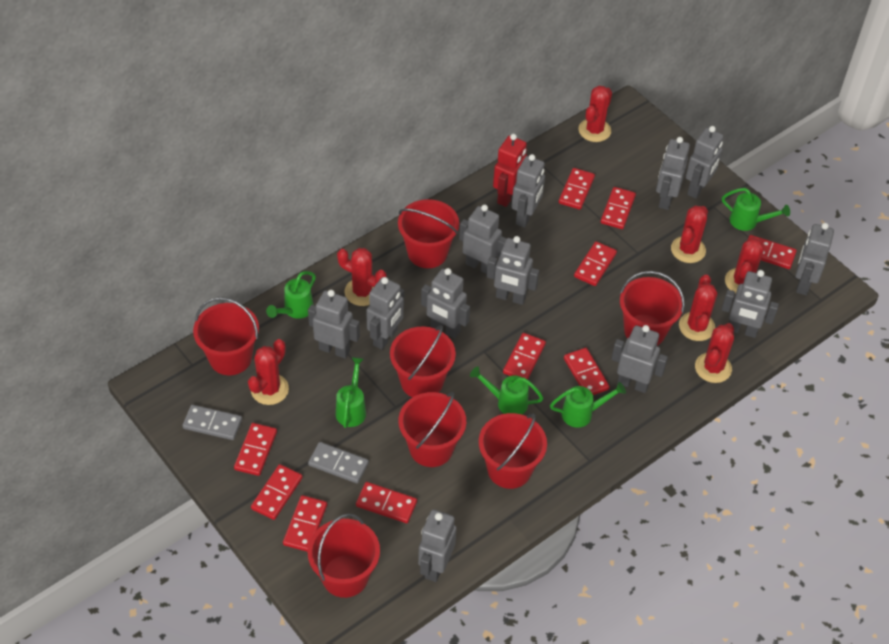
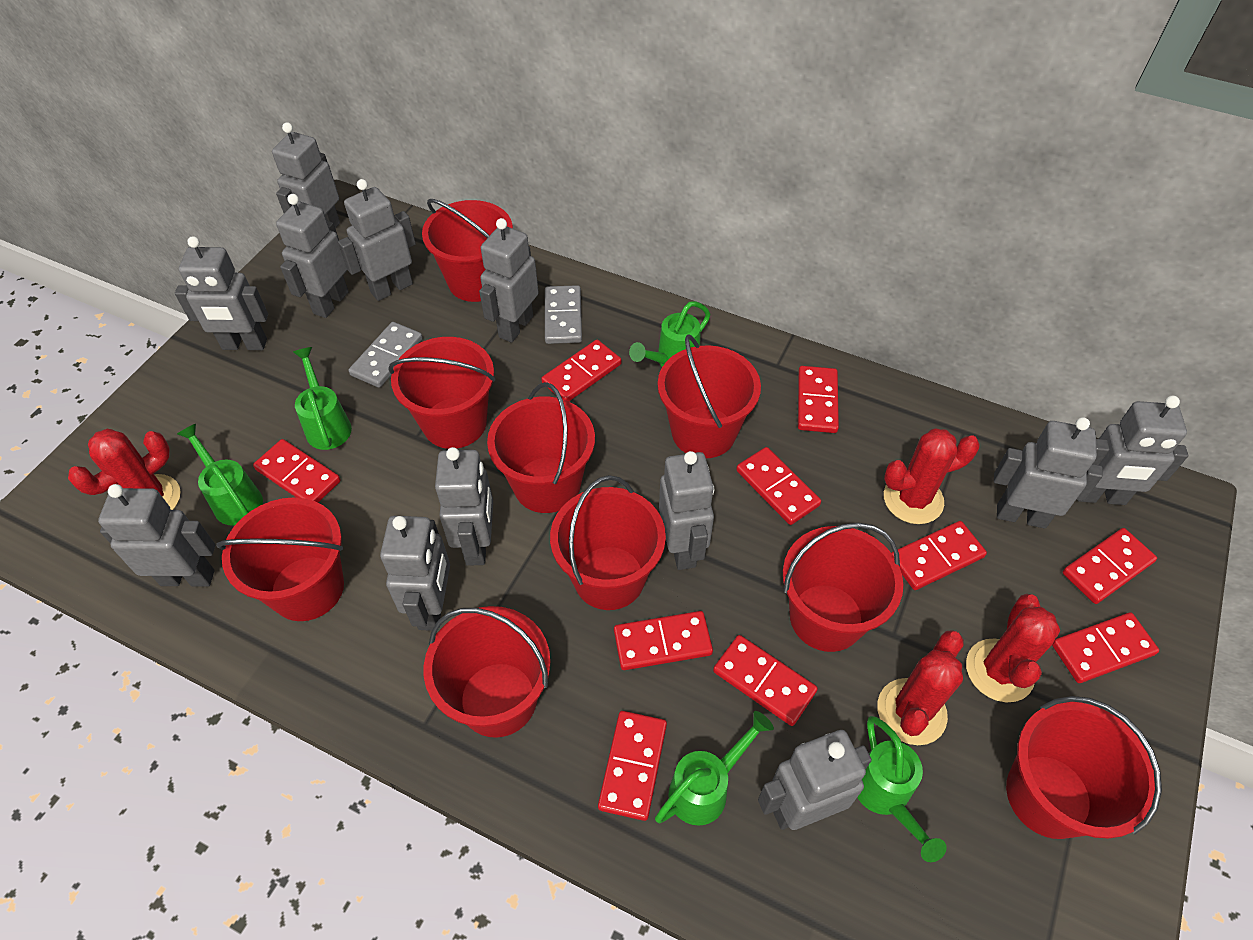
red bucket: [193,297,259,375] [307,513,380,598] [390,325,456,398] [398,199,459,268] [399,392,466,467] [479,413,547,489] [620,271,685,346] = 7 -> [216,497,344,621] [388,337,495,449] [422,199,513,302] [424,606,551,738] [487,382,595,513] [550,475,666,610] [658,334,761,458] [783,523,903,652] [1006,696,1162,839] = 9
red cactus: [248,339,289,405] [337,248,387,306] [578,86,612,142] [671,206,708,263] [679,274,717,341] [695,323,734,383] [725,237,764,294] = 7 -> [68,429,181,510] [877,630,964,745] [884,428,980,524] [966,594,1060,702] = 4
red robot: [493,134,527,207] = 1 -> none = 0

